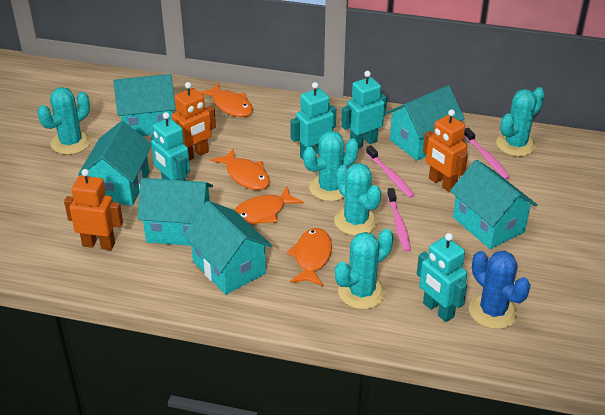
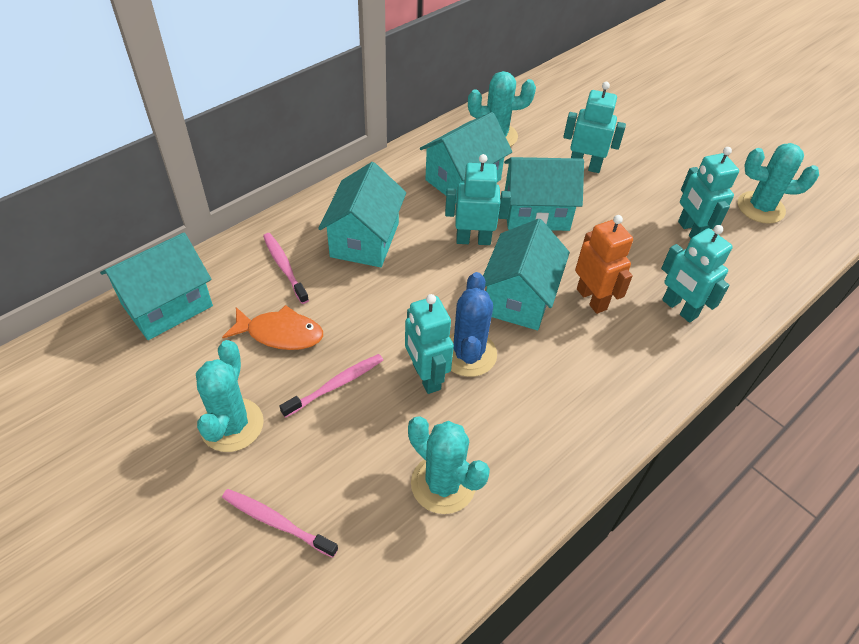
orange fish: [199,83,253,117] [211,148,270,190] [234,186,304,225] [286,228,332,286] = 4 -> [222,305,323,350] = 1
orange robot: [64,169,123,250] [172,82,216,161] [423,109,468,192] = 3 -> [575,215,633,314] = 1
turquoise cactus: [37,87,91,155] [303,131,359,201] [334,163,382,236] [335,229,394,309] [496,87,545,157] = 5 -> [196,340,264,452] [408,416,490,514] [468,71,536,147] [738,143,819,224] = 4
turquoise house: [78,121,152,206] [113,74,176,136] [137,178,213,246] [183,201,272,295] [386,85,465,161] [450,160,537,249] = 6 -> [100,233,213,340] [318,162,406,267] [420,112,512,200] [483,219,570,330] [504,157,584,231] = 5
turquoise robot: [151,112,190,181] [290,82,336,159] [341,71,387,148] [417,233,467,322] = 4 -> [405,294,454,394] [445,154,511,245] [563,82,626,173] [661,225,733,323] [678,147,739,238] = 5

